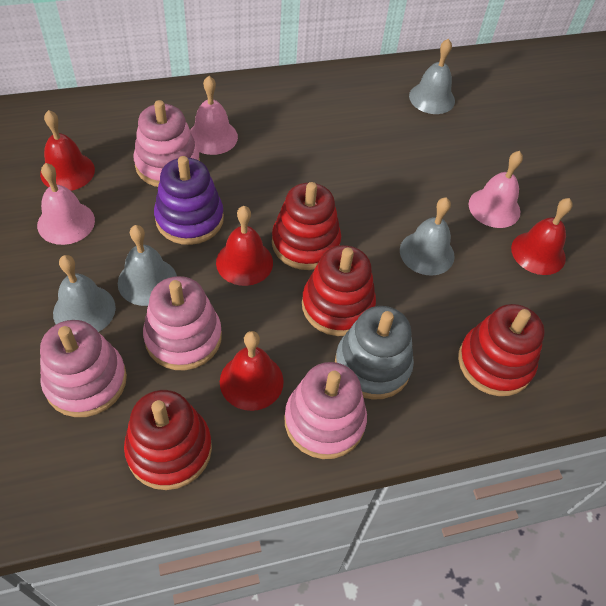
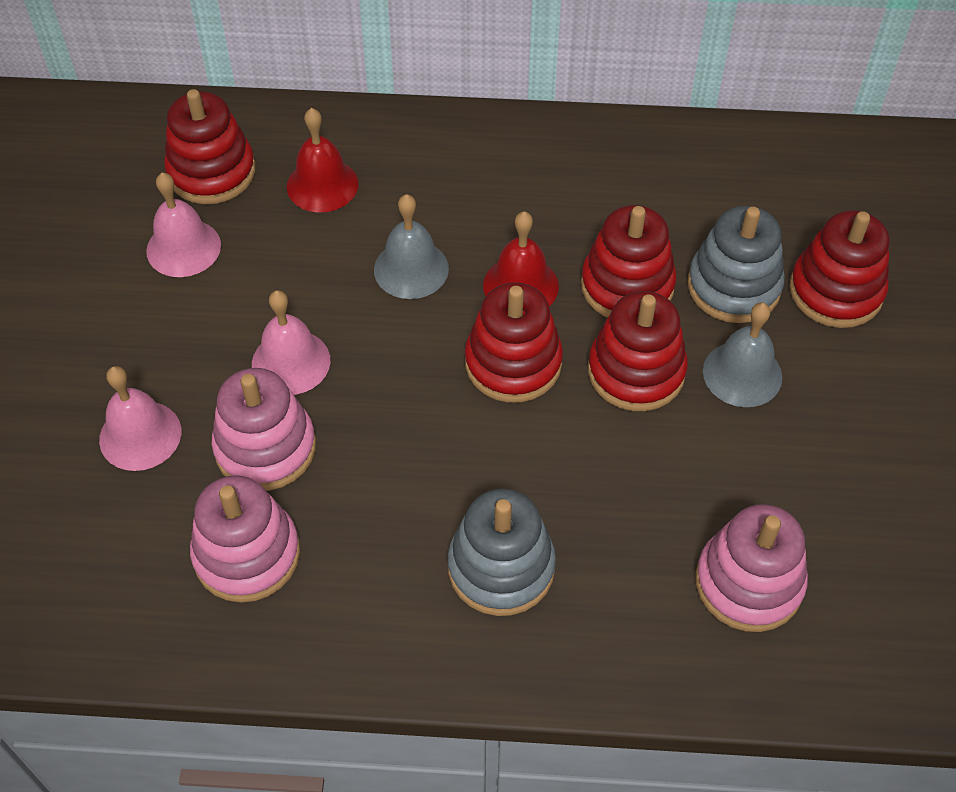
grey bell: [53,255,116,332] [118,225,177,306] [400,197,455,276] [409,38,455,114] = 4 -> [374,194,449,299] [703,302,782,407] = 2
grey stacking toy: [335,306,414,400] = 1 -> [447,489,556,616] [688,206,785,323] = 2
pink stacking toy: [40,320,127,417] [134,100,200,187] [143,276,222,370] [284,362,367,459] = 4 -> [190,475,300,603] [212,368,316,491] [695,504,808,632] = 3
purple stacking toy: [154,156,224,245] = 1 -> none = 0
red bell: [40,110,95,191] [216,206,273,286] [220,331,284,411] [511,198,573,275] = 4 -> [287,108,358,213] [483,212,559,306] = 2
red stacking toy: [124,390,212,490] [272,182,341,270] [302,245,376,336] [458,304,545,396] = 4 -> [164,89,255,204] [465,282,563,403] [581,205,676,318] [588,291,688,411] [789,210,890,328] = 5

